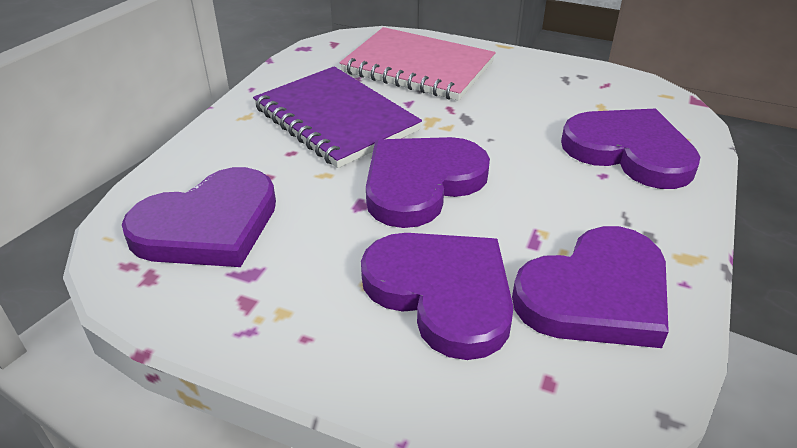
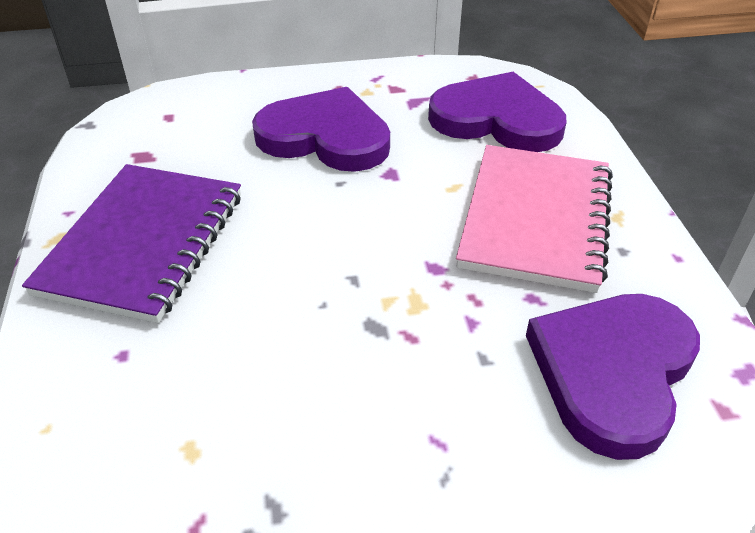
purple heart: [122,167,276,267] [361,233,514,360] [366,137,490,228] [512,226,669,348] [561,108,700,189] = 5 -> [252,87,390,172] [428,72,567,152] [526,294,700,460] = 3

